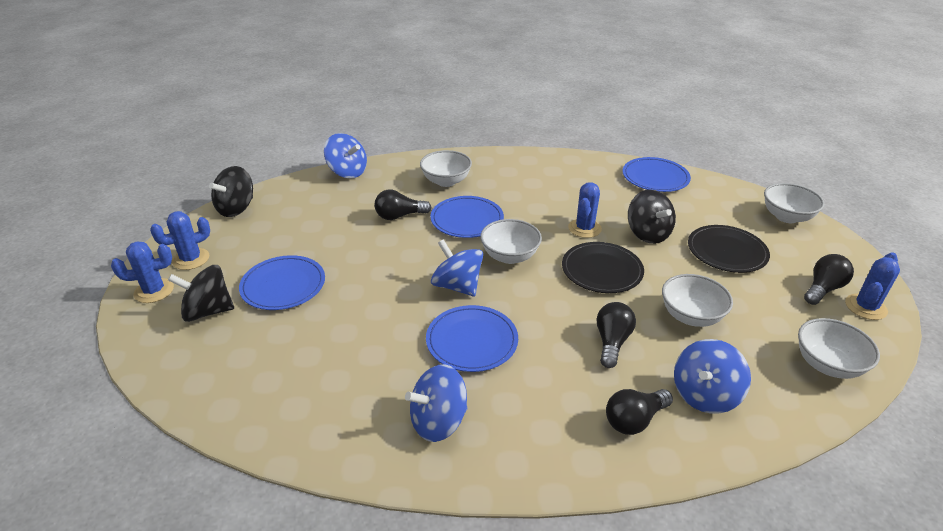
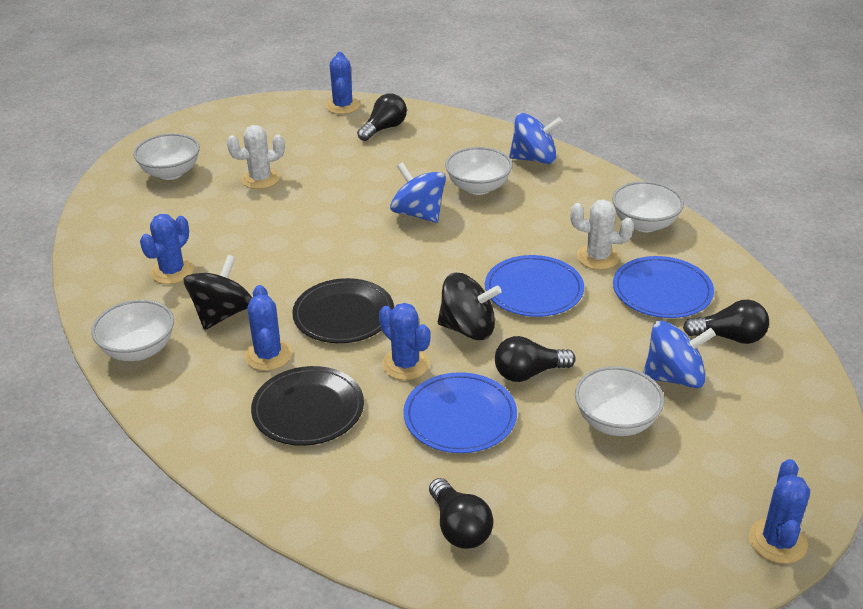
black spinning top: [168,265,234,322] [209,166,253,217] [628,189,676,244] = 3 -> [184,255,252,330] [438,273,502,340] = 2
blue cactus: [111,242,174,303] [150,211,210,270] [568,182,602,238] [845,252,900,320] = 4 -> [140,214,194,284] [245,285,292,371] [326,52,360,114] [379,303,430,380] [749,459,810,564] = 5
blue plate: [239,255,325,310] [426,305,518,372] [430,196,504,238] [623,157,691,192] = 4 -> [403,372,517,453] [485,255,584,317] [613,256,714,318] = 3
blue spinning top: [324,133,367,178] [405,364,467,442] [431,239,483,297] [674,339,751,414] = 4 -> [390,162,446,223] [509,113,563,164] [643,320,716,388] = 3
white cactus: none = 0 -> [227,125,285,189] [570,200,634,270] = 2

